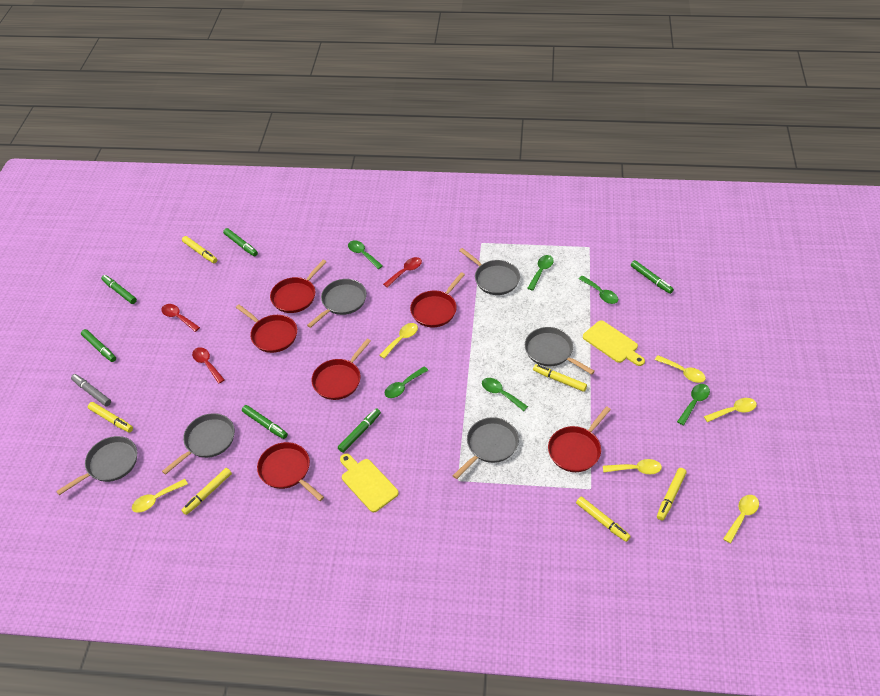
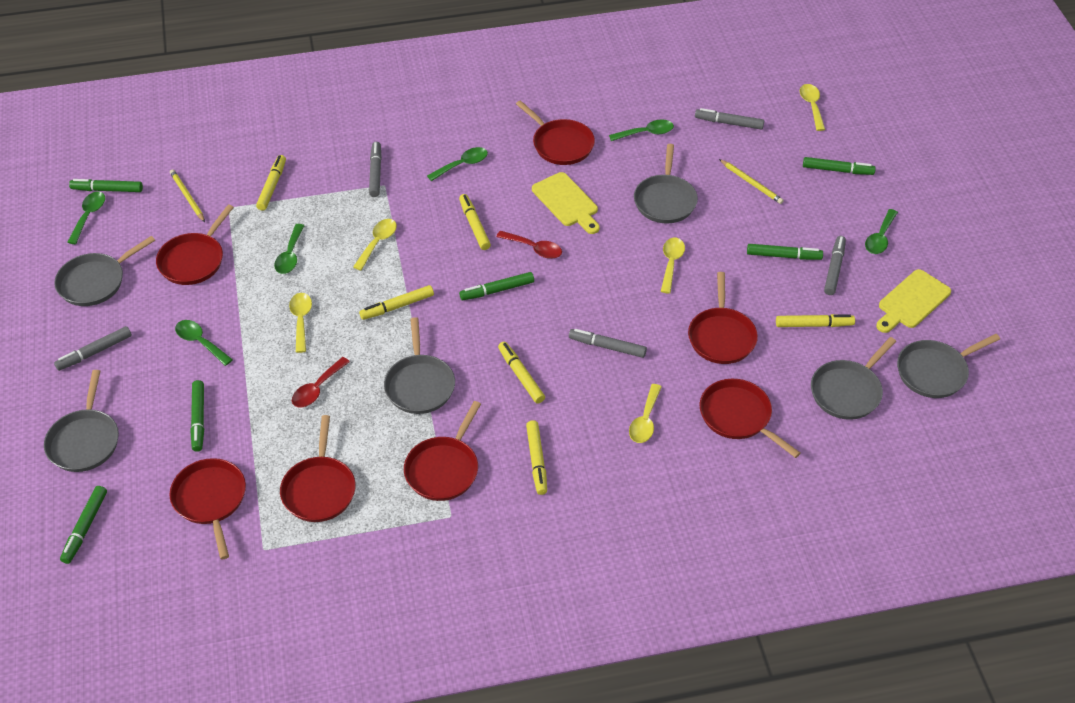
grey marker: [71,374,111,407] = 1 -> [54,326,132,371] [369,142,382,197] [569,329,647,358] [695,108,764,130] [824,236,846,295] = 5
red pan: [236,304,297,353] [257,442,324,501] [270,259,327,313] [311,339,371,400] [410,272,465,327] [548,406,611,472] = 6 -> [156,204,234,285] [170,458,246,560] [280,415,356,522] [404,401,481,501] [516,100,595,165] [688,272,758,364] [700,379,801,458] = 7
red spoon: [161,304,200,332] [192,347,225,384] [383,257,422,288] = 3 -> [292,357,350,407] [496,231,562,259] = 2
yellow pencil: none = 0 -> [170,169,205,222] [719,159,784,204] = 2
yellow spoon: [132,479,188,513] [379,323,418,359] [603,459,662,474] [655,355,706,383] [704,398,757,422] [723,495,759,543] = 6 -> [289,293,312,353] [353,219,397,270] [629,384,662,443] [661,238,685,293] [800,84,825,131] = 5

